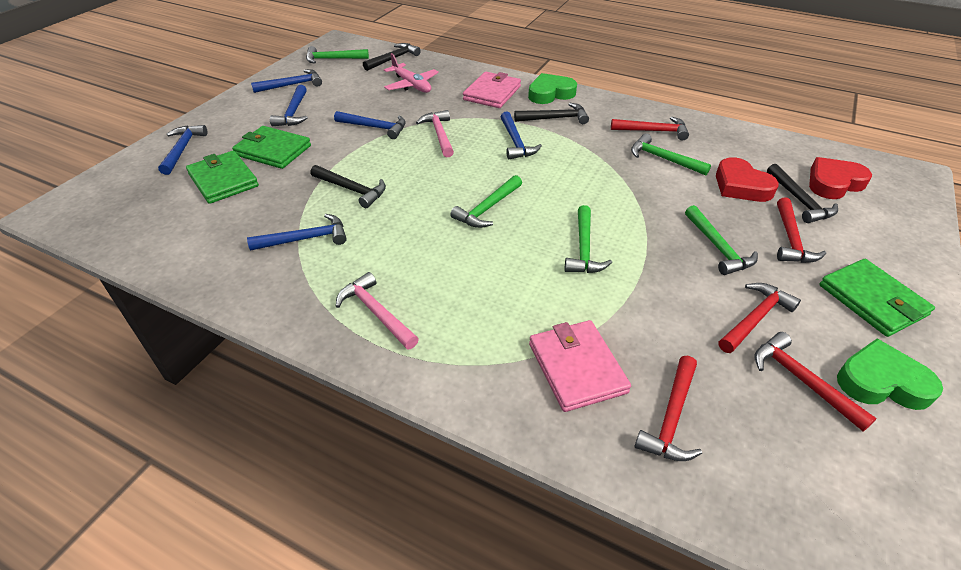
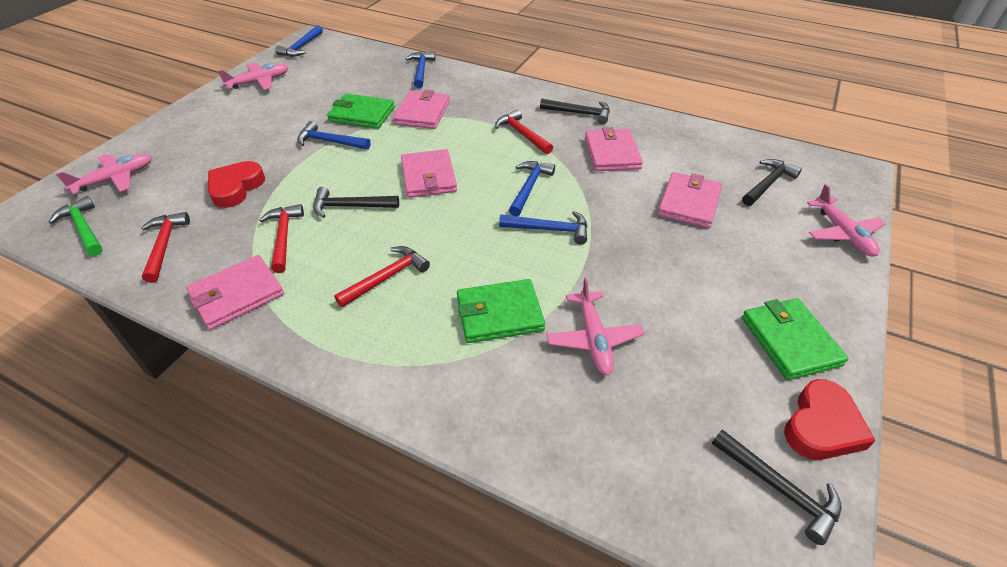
blue hammer: [158,125,207,175] [247,214,347,251] [251,69,322,93] [270,85,308,126] [334,111,406,139] [501,111,542,159] = 6 -> [275,25,323,57] [297,121,371,150] [405,51,436,88] [499,211,587,245] [509,161,555,216] = 5
green hammer: [306,46,369,64] [450,175,522,228] [565,205,612,273] [631,133,711,175] [685,205,758,275] = 5 -> [49,196,103,256] = 1
green heart: [528,73,577,104] [837,339,943,410] = 2 -> none = 0
pink hammer: [336,272,419,350] [416,110,454,157] = 2 -> none = 0
pink plane: [384,53,439,93] = 1 -> [56,154,152,194] [218,63,288,90] [546,277,645,375] [807,184,886,257] = 4
pink wallet: [463,72,521,108] [529,320,631,412] = 2 -> [186,255,284,330] [393,90,450,129] [401,149,457,198] [585,127,643,171] [658,172,722,228] = 5
red hammer: [611,117,689,140] [634,356,702,461] [718,283,801,353] [755,332,877,431] [777,197,826,263] = 5 -> [141,212,190,283] [259,204,304,273] [334,246,430,308] [495,109,553,154] = 4

